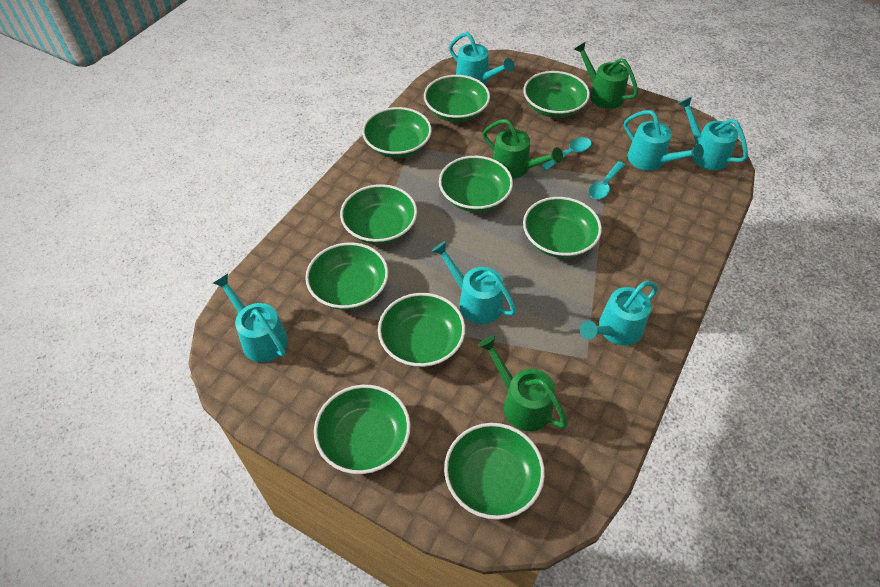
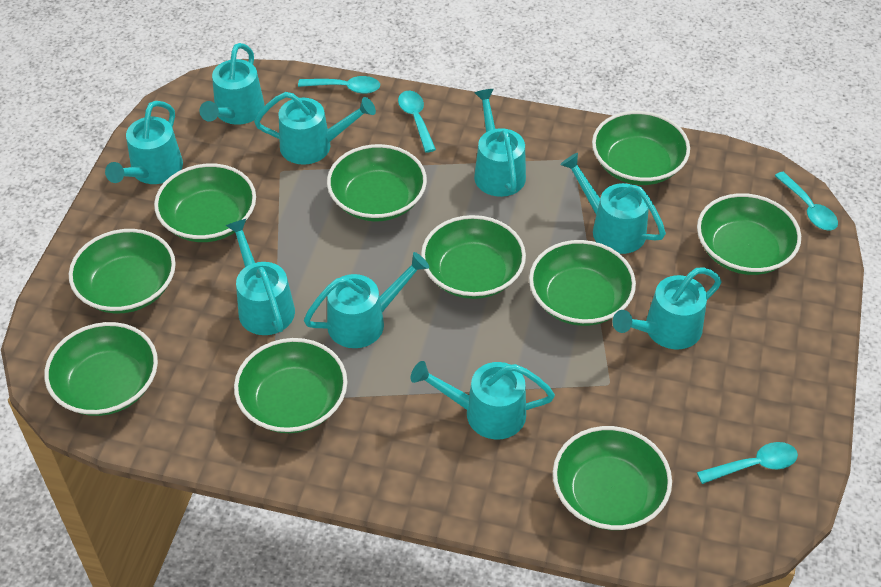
green watering can: [478,336,568,431] [483,119,563,179] [574,42,638,109] = 3 -> none = 0
turquoise spoon: [541,137,592,171] [588,161,625,199] = 2 -> [298,76,380,94] [398,91,436,153] [697,442,798,484] [775,172,838,231] = 4
turquoise watering can: [213,274,288,362] [432,241,517,324] [449,32,514,85] [580,281,658,346] [624,110,704,170] [678,97,748,170] = 6 -> [105,101,183,184] [200,43,265,125] [226,219,295,335] [254,92,376,165] [304,252,429,348] [411,361,555,440] [474,89,526,197] [560,153,666,254] [612,267,721,349] = 9

